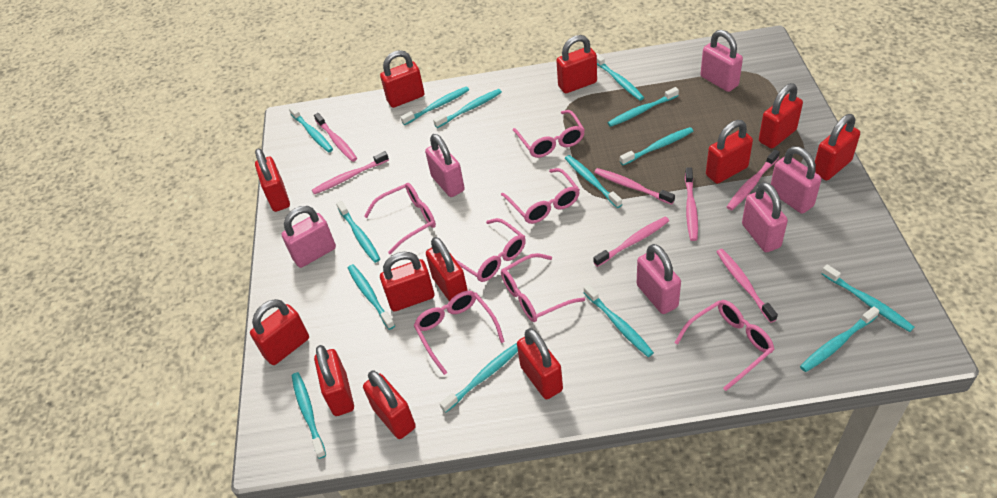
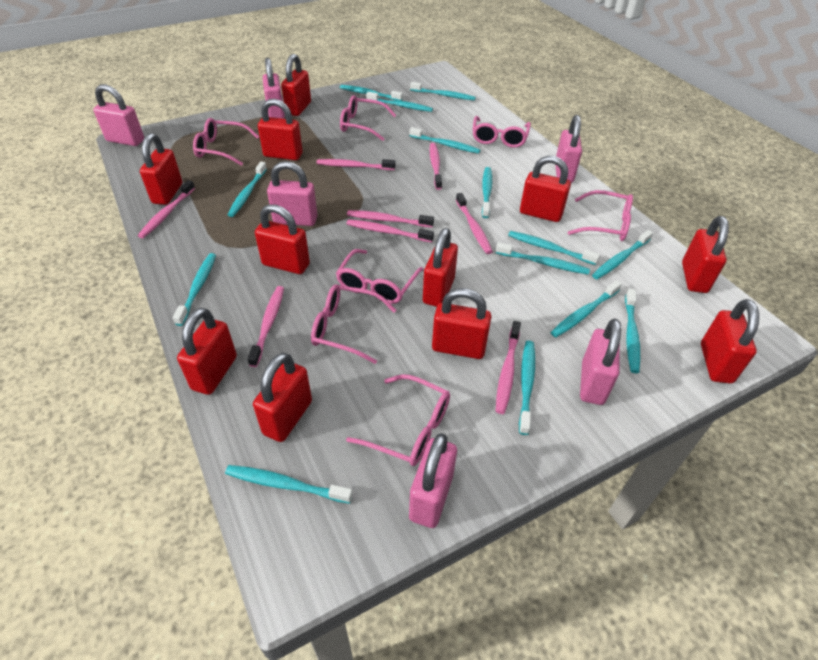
pink toothbrush: [312,151,389,194] [314,113,357,162] [593,217,669,267] [594,168,675,205] [685,167,698,241] [716,249,778,323] [727,149,780,210] = 7 -> [138,180,195,238] [247,286,284,367] [316,159,395,170] [347,210,434,228] [347,219,434,243] [430,143,442,190] [456,193,493,254] [496,321,521,414] = 8
red padlock: [250,299,309,365] [255,148,290,212] [314,345,354,416] [363,371,416,439] [380,50,425,108] [380,252,434,311] [426,237,468,301] [517,328,563,399] [556,35,597,93] [706,120,753,184] [759,83,803,149] [815,114,860,180] = 12 -> [140,133,182,205] [177,308,237,395] [253,353,312,442] [255,204,310,274] [258,99,303,160] [281,54,311,116] [423,228,458,307] [432,288,491,359] [520,156,571,222] [682,216,729,293] [701,299,759,384] = 11

